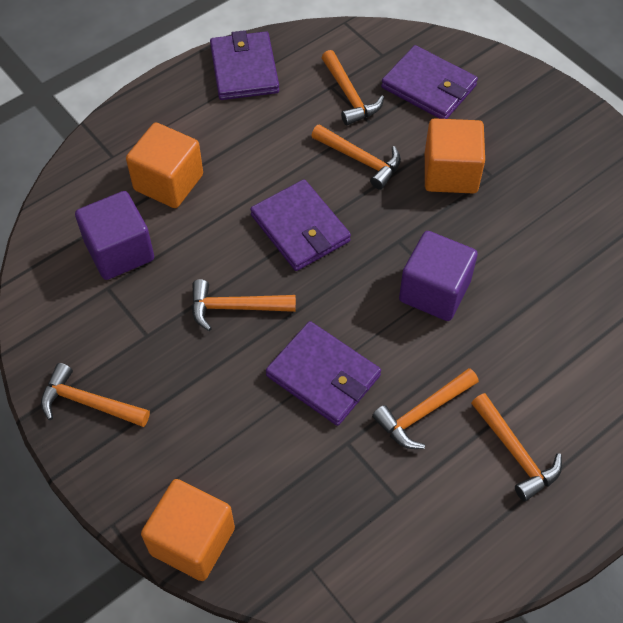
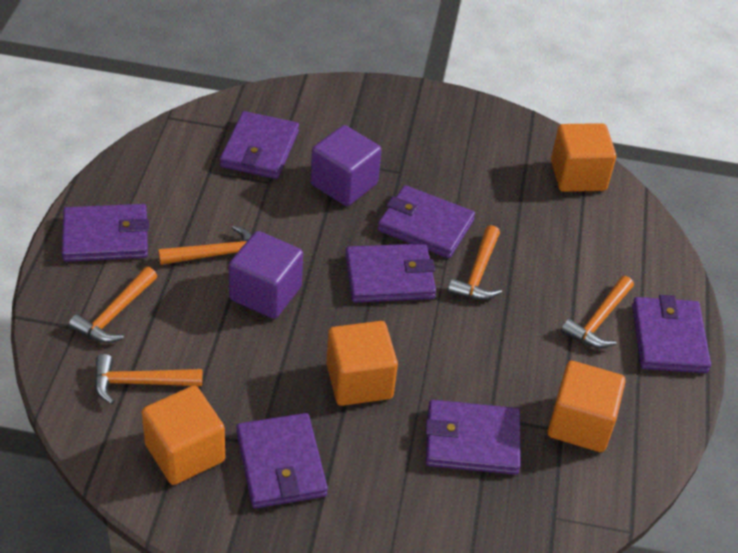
orange cube: [126,123,203,208] [141,479,235,581] [425,118,485,193] = 3 -> [142,386,225,485] [326,321,398,406] [548,361,626,452] [551,123,616,192] = 4
orange hammer: [41,363,150,427] [192,279,296,331] [311,124,401,190] [322,50,384,126] [372,368,479,449] [471,393,562,501] = 6 -> [69,267,157,343] [94,354,203,405] [158,225,252,265] [448,225,502,300] [561,276,634,348] = 5
purple wallet: [210,30,279,100] [250,179,351,271] [266,321,381,426] [381,45,478,119] = 4 -> [62,204,149,262] [220,111,299,179] [236,413,328,509] [345,243,436,303] [378,185,475,258] [425,400,521,475] [632,295,711,373] = 7

